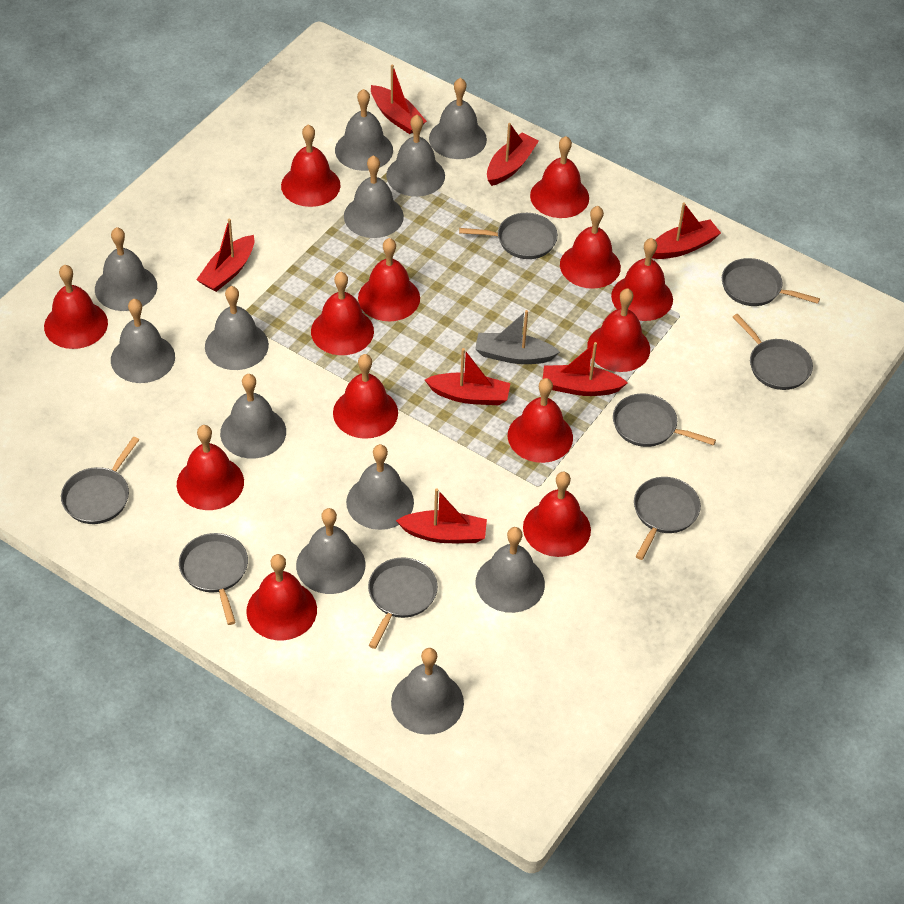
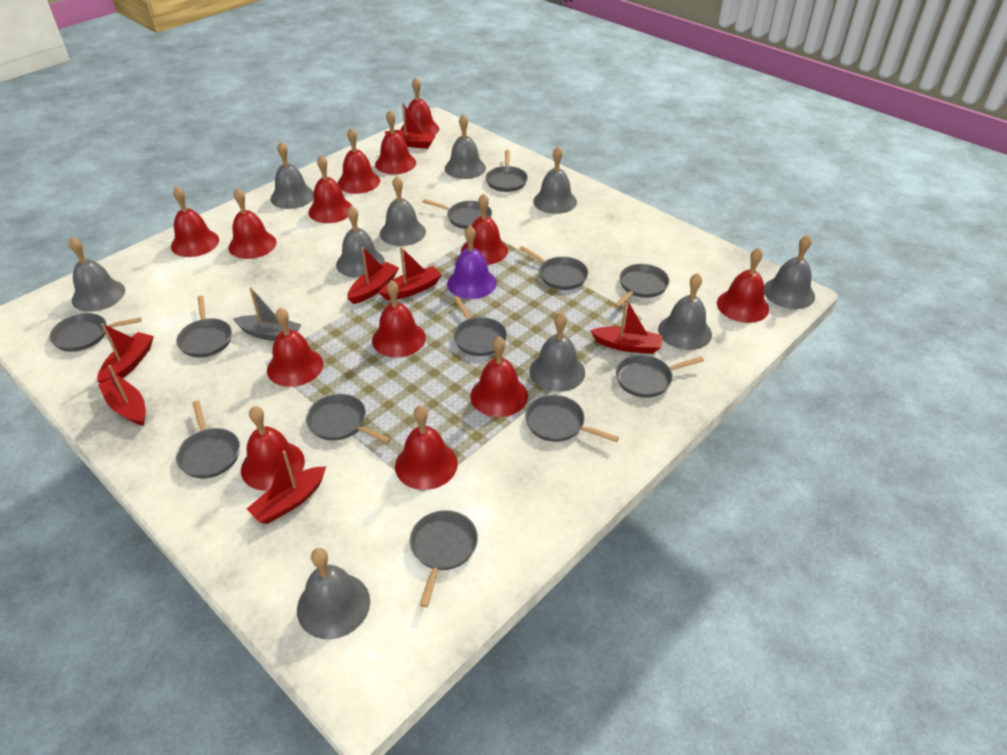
grey bell: [95,227,157,311] [111,299,175,383] [205,286,269,370] [220,374,286,459] [296,508,365,594] [335,89,393,171] [344,155,404,238] [346,444,414,530] [386,115,445,197] [391,648,464,735] [429,78,487,159] [476,527,545,613] = 12 -> [69,237,125,312] [271,142,314,209] [297,548,370,639] [336,205,385,278] [380,176,426,246] [445,114,486,179] [529,312,585,392] [533,147,577,214] [658,273,712,350] [764,235,815,309] = 10
grey pan: [61,437,139,524] [179,533,248,625] [368,557,438,649] [459,213,558,259] [613,394,716,447] [634,477,701,560] [722,258,820,306] [733,314,813,390] = 8 -> [50,313,141,352] [176,295,232,358] [176,401,240,478] [306,394,391,443] [410,510,478,607] [422,199,492,229] [453,296,507,356] [486,150,528,192] [519,246,588,290] [525,395,619,442] [614,264,669,308] [616,355,704,398] = 12
purple bell: none = 0 -> [447,226,497,299] = 1

